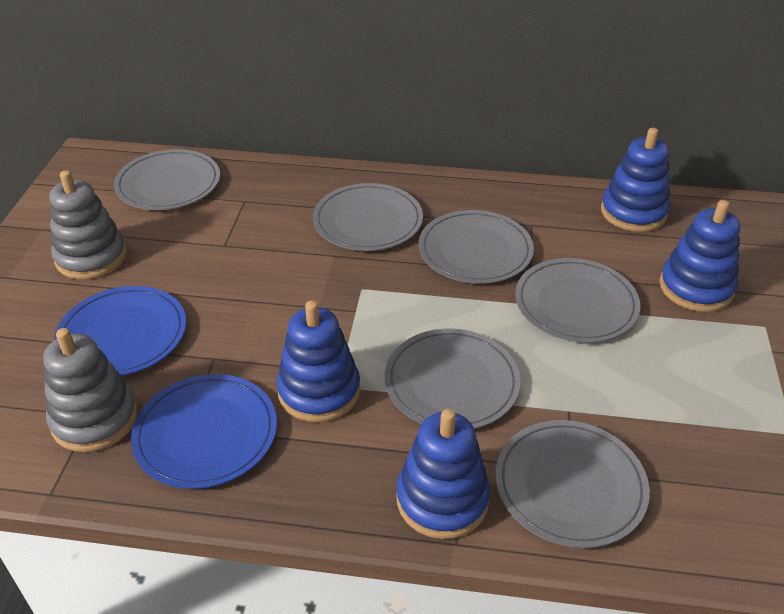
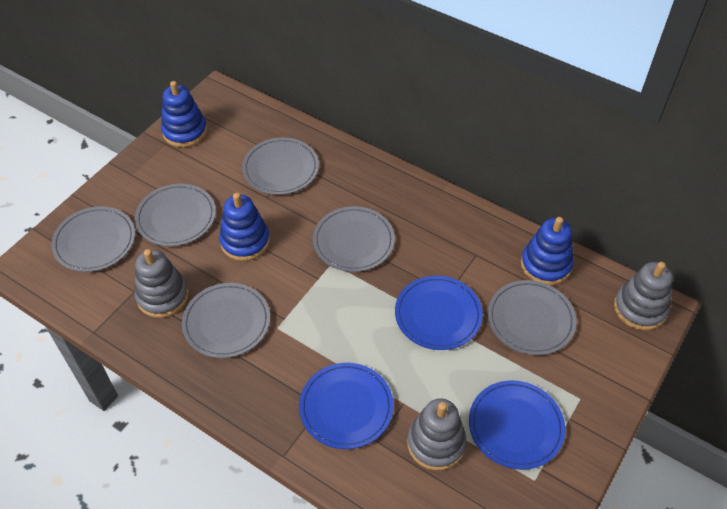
blue plate: [54,286,186,376] [131,374,277,489] = 2 -> [299,363,393,449] [395,276,483,350] [469,380,565,470] = 3
blue stacking toy: [276,300,360,422] [396,409,490,539] [601,128,670,232] [659,200,740,312] = 4 -> [161,81,207,147] [219,193,270,261] [521,217,573,285] = 3
grey stacking toy: [43,328,138,452] [49,170,127,279] = 2 -> [135,249,189,318] [407,398,467,471] [614,262,673,330] = 3

